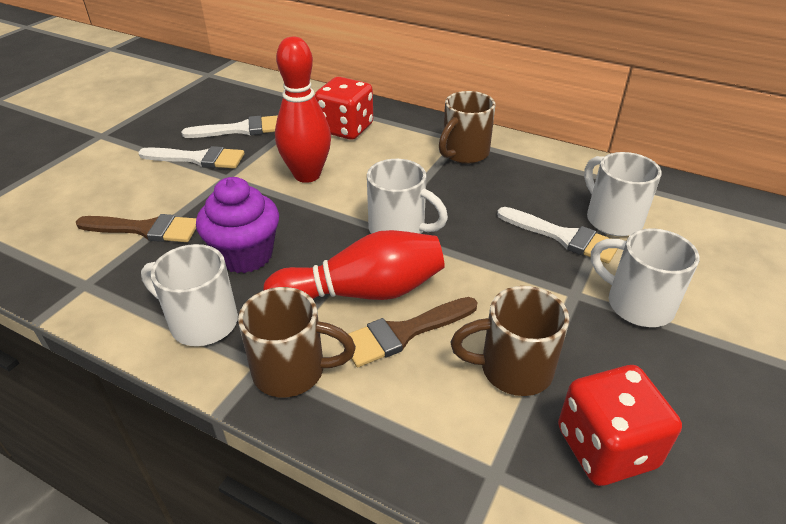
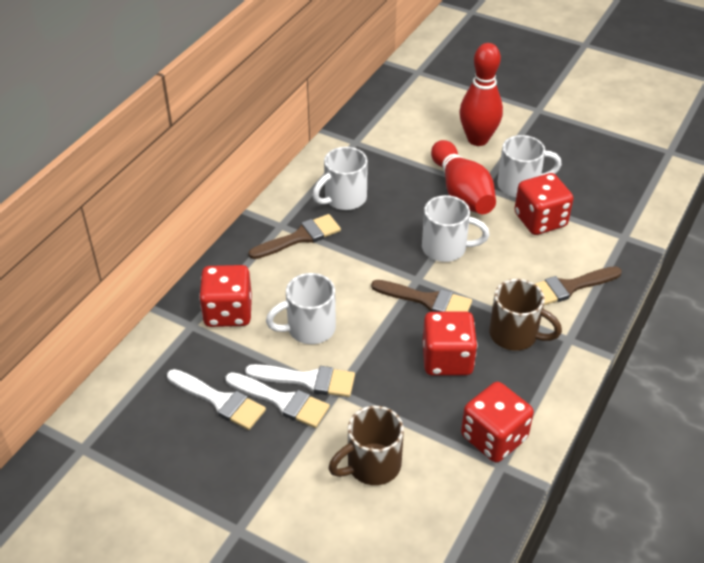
brown brush: [76,214,196,242] [342,297,477,367] = 2 -> [249,214,341,259] [371,280,472,312] [535,266,622,305] = 3
brown mug: [238,287,356,397] [439,91,495,164] [451,286,569,396] = 3 -> [328,406,404,485] [489,279,562,351] = 2
purple cupcake: [196,177,279,273] = 1 -> none = 0
red dice: [315,77,373,140] [558,365,682,486] = 2 -> [199,265,252,327] [422,311,477,376] [461,382,534,463] [514,173,574,235] = 4

